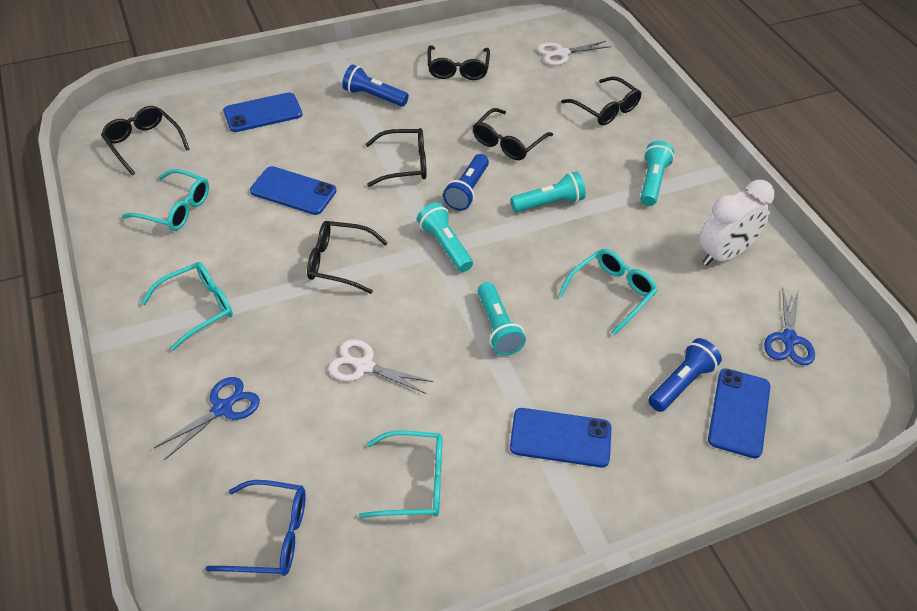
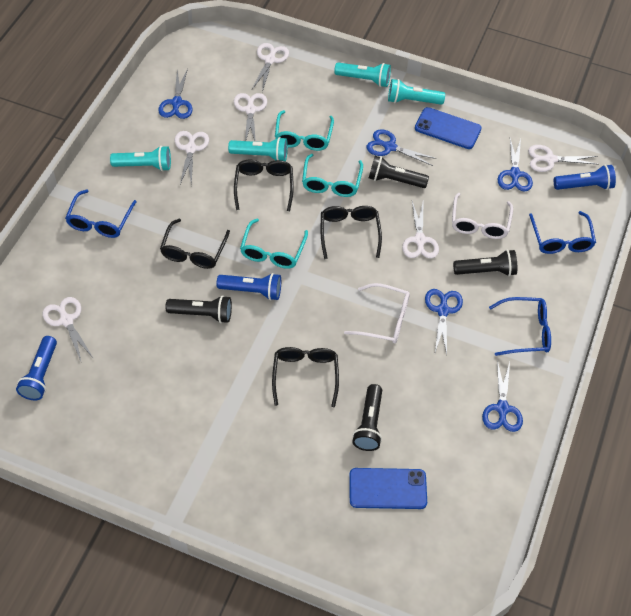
black flashlight: none = 0 -> [166,295,232,323] [352,384,382,451] [369,156,429,188] [453,250,517,276] = 4
black glasses: [101,106,190,175] [307,221,388,294] [366,128,427,187] [428,45,490,80] [473,108,553,160] [561,76,641,125] = 6 -> [160,219,230,269] [234,160,294,211] [272,347,339,407] [321,206,382,259] = 4
blue glasses: [206,480,306,576] = 1 -> [65,189,136,238] [489,297,551,356] [529,211,596,254] = 3
blue phone: [223,92,302,132] [250,166,336,215] [510,408,612,467] [708,368,770,458] = 4 -> [349,468,427,509] [415,107,482,149] = 2
blue scissors: [154,377,260,460] [764,287,815,366] = 2 -> [158,69,193,119] [367,129,437,166] [425,289,463,354] [482,360,523,432] [498,138,533,192] = 5
turquoise glasses: [122,169,209,231] [141,262,233,351] [359,430,442,518] [558,249,658,335] = 4 -> [240,218,308,269] [275,110,334,151] [302,154,363,197] = 3
white clock: [699,180,775,266] = 1 -> none = 0
white glasses: none = 0 -> [344,283,410,344] [452,193,513,239] = 2
white scissors: [329,339,433,394] [537,41,611,65] = 2 -> [43,297,94,361] [175,131,209,185] [234,93,267,142] [252,43,289,92] [402,201,439,258] [528,145,599,172] = 6

